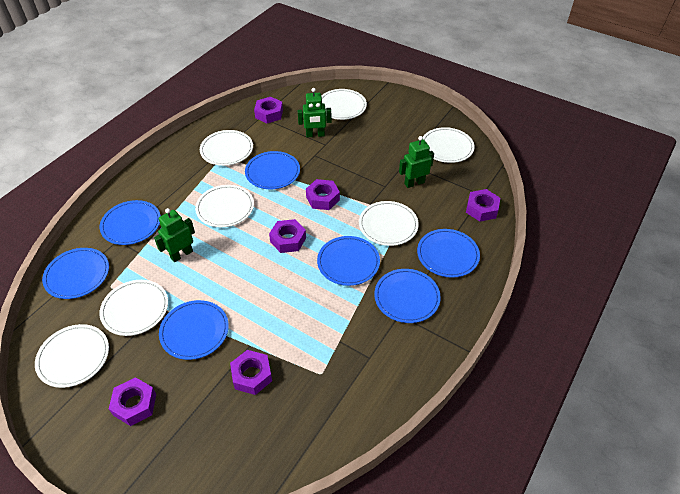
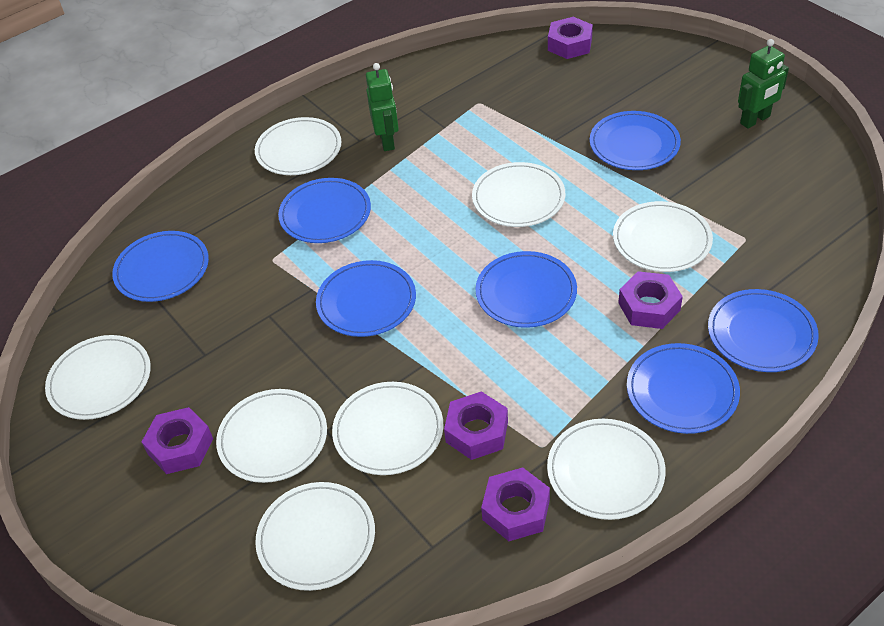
green robot: [154,208,195,262] [298,88,331,137] [399,136,434,188] = 3 -> [366,63,399,151] [738,39,789,129] = 2
purple nut: [109,377,156,426] [230,350,272,395] [254,97,283,123] [269,219,306,253] [306,179,340,210] [466,189,500,222] = 6 -> [142,407,213,474] [444,391,508,460] [481,468,550,541] [548,17,593,59] [618,271,683,329] = 5
white plate: [35,324,109,388] [99,280,168,336] [195,185,254,227] [200,130,253,166] [321,89,367,120] [359,201,419,246] [423,127,475,163] = 7 -> [45,335,151,420] [216,389,327,483] [255,117,342,175] [255,482,375,591] [332,382,443,475] [472,162,565,227] [547,419,666,520] [613,201,713,272] = 8

